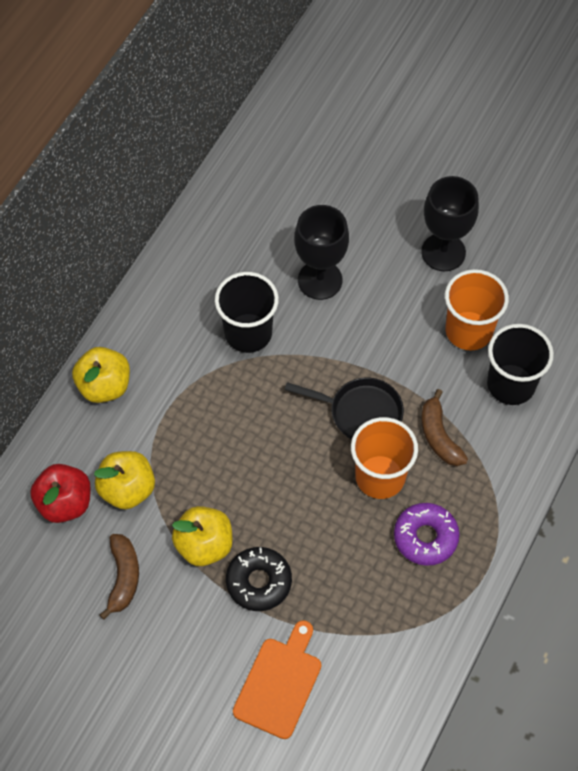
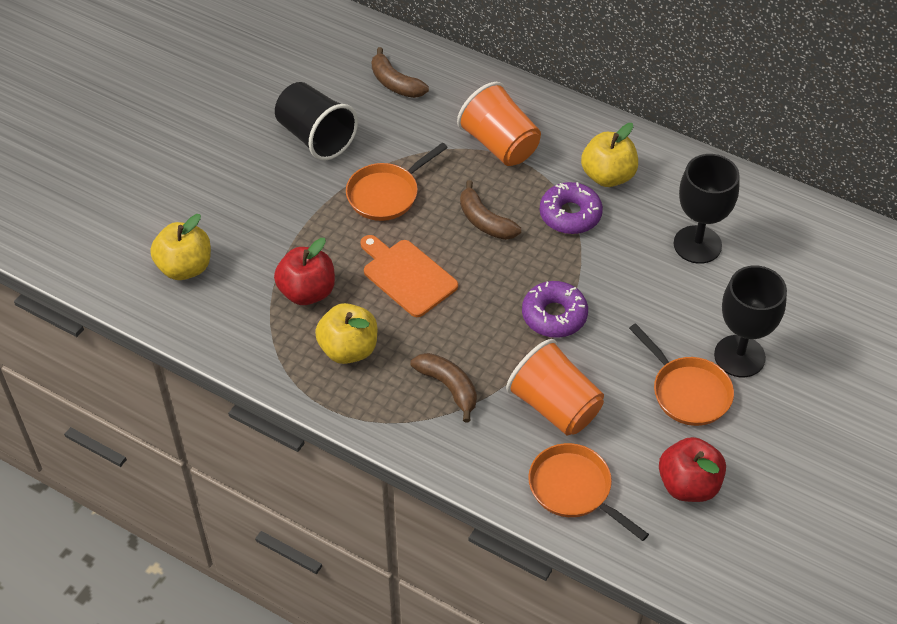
black cup: [215,272,279,353] [487,324,554,405] = 2 -> [275,82,358,160] = 1
black donut: [226,547,292,611] = 1 -> none = 0
black pan: [285,377,404,440] = 1 -> none = 0
brown banana: [100,534,139,620] [421,389,468,466] = 2 -> [372,47,429,98] [411,353,477,422] [460,180,521,240] = 3
orange pan: none = 0 -> [346,142,448,221] [528,443,649,541] [629,323,734,426] = 3
purple donut: [394,503,460,566] = 1 -> [522,281,588,338] [540,182,603,234] = 2
red apple: [30,464,91,523] = 1 -> [274,238,335,305] [659,437,726,502] = 2

